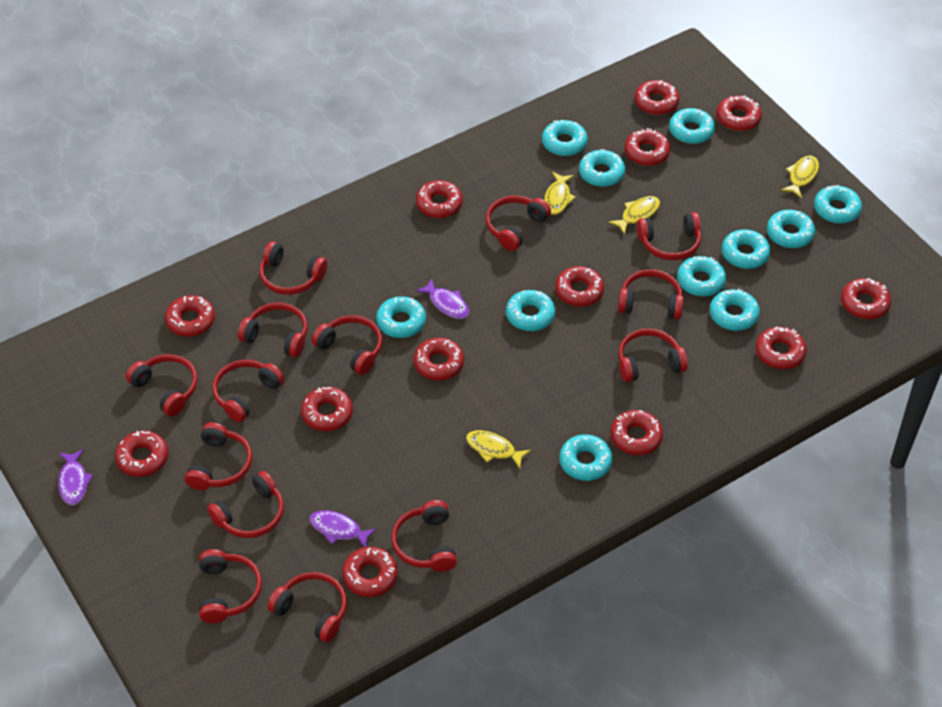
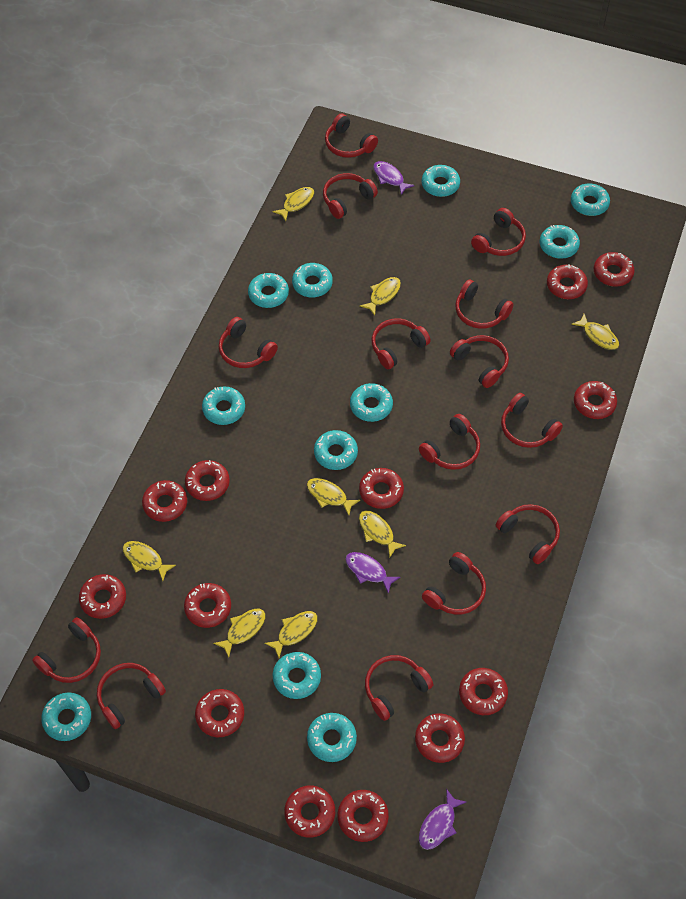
yellow fish: [466,430,531,468] [544,172,576,215] [609,196,660,235] [781,155,819,198] = 4 -> [123,541,176,581] [213,609,265,657] [264,611,318,658] [272,187,314,221] [307,478,360,515] [359,511,406,558] [360,277,401,316] [571,314,619,350] = 8

